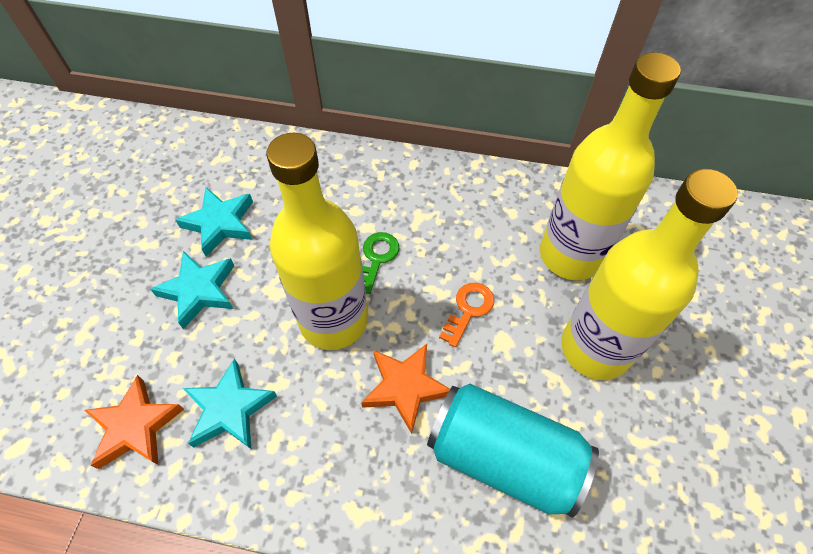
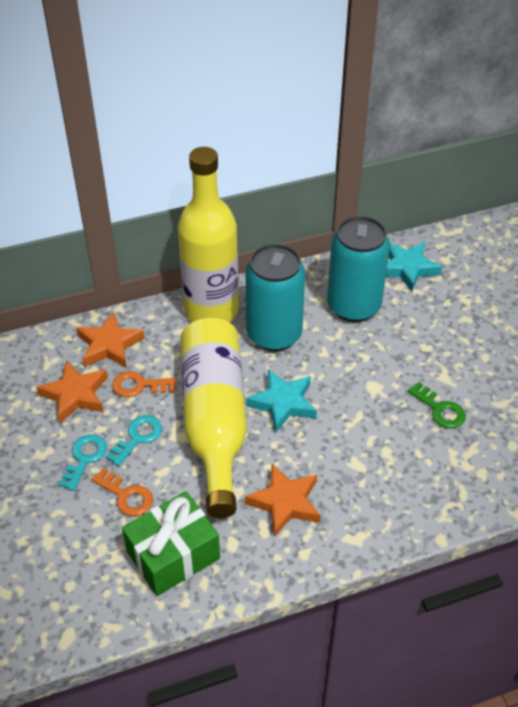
green gift: none = 0 -> [122,491,220,596] = 1
orange key: [439,282,494,347] = 1 -> [92,468,153,516] [112,371,177,397] = 2
orange star: [84,375,184,469] [361,344,450,434] = 2 -> [36,360,108,423] [76,311,145,368] [245,464,321,537] = 3
turquoise can: [427,384,599,518] = 1 -> [245,244,305,351] [327,216,390,322] = 2
turquoise key: none = 0 -> [59,434,107,491] [106,415,162,466] = 2
turquoise star: [150,251,234,329] [176,187,253,256] [183,359,277,449] = 3 -> [246,369,317,432] [386,242,442,292] = 2
yellow bottle: [266,133,368,350] [540,52,681,280] [561,169,738,380] = 3 -> [178,147,239,322] [181,318,247,518] = 2

